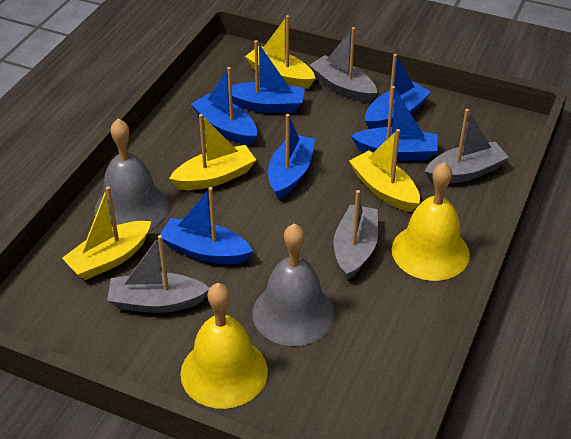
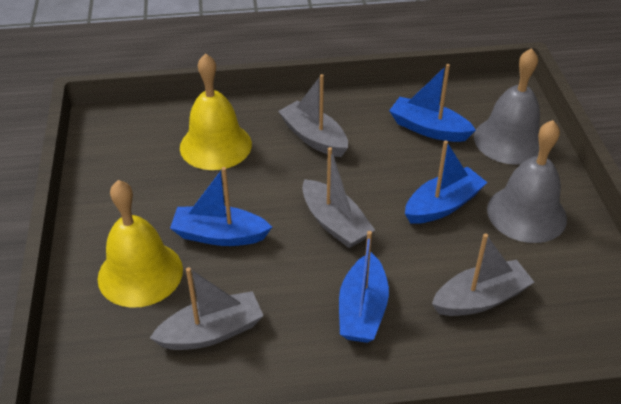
blue boat: [160,187,253,264] [191,67,257,145] [232,40,305,113] [268,114,315,199] [351,86,438,161] [365,54,431,129] = 6 -> [170,167,272,246] [339,231,389,343] [389,64,476,142] [405,141,488,224] = 4
yellow boat: [62,186,151,280] [169,114,256,190] [245,15,315,89] [349,129,420,212] = 4 -> none = 0

